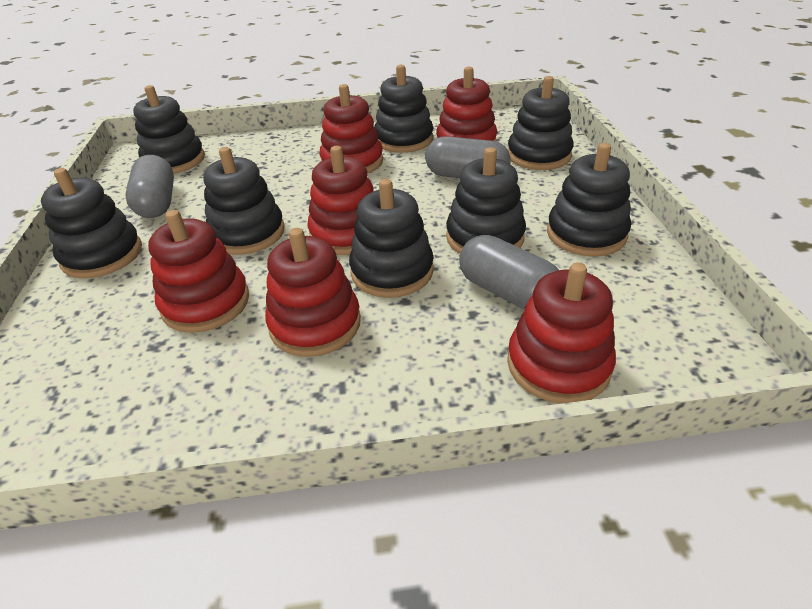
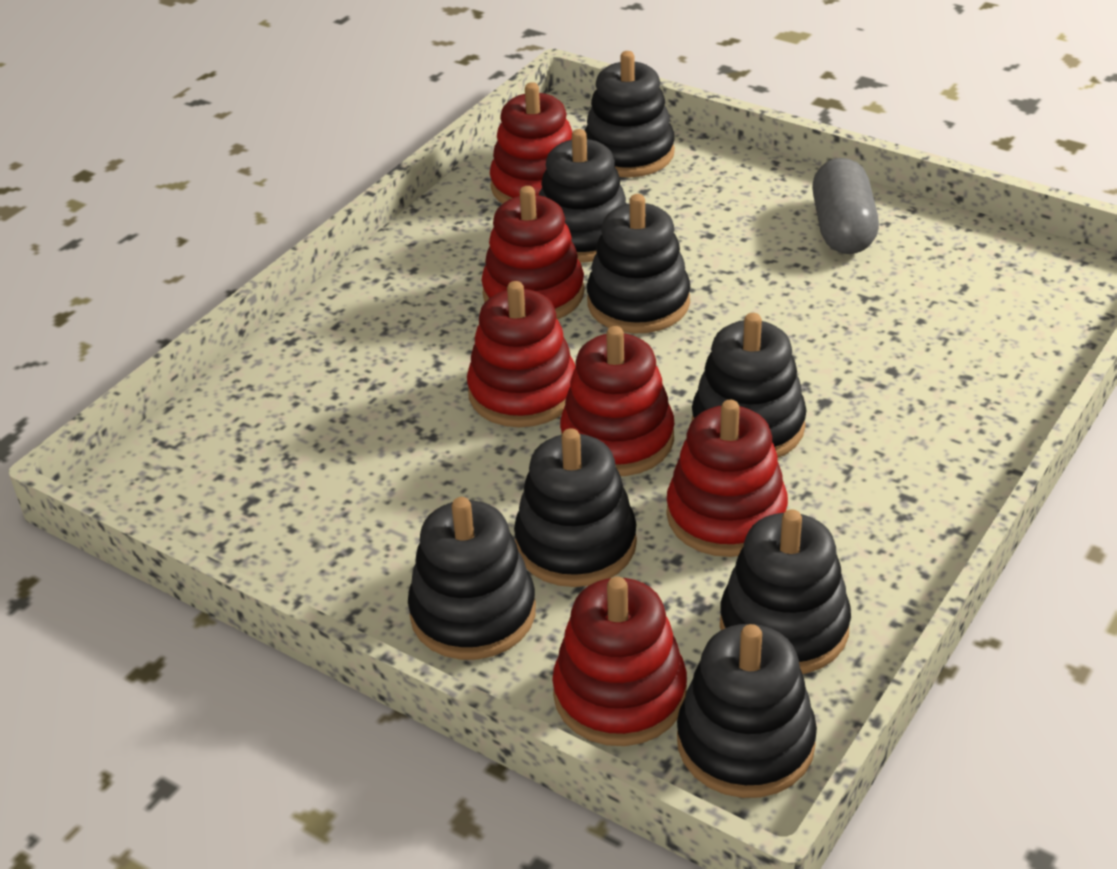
grey capsule: [126,155,174,218] [425,136,511,178] [459,235,559,310] = 3 -> [812,158,879,254] = 1

